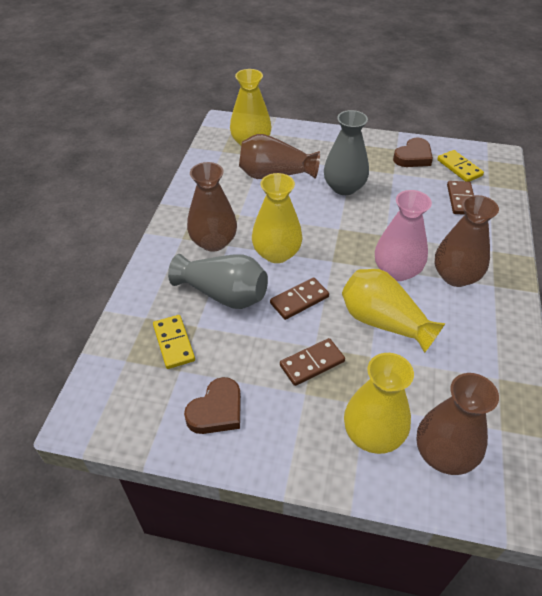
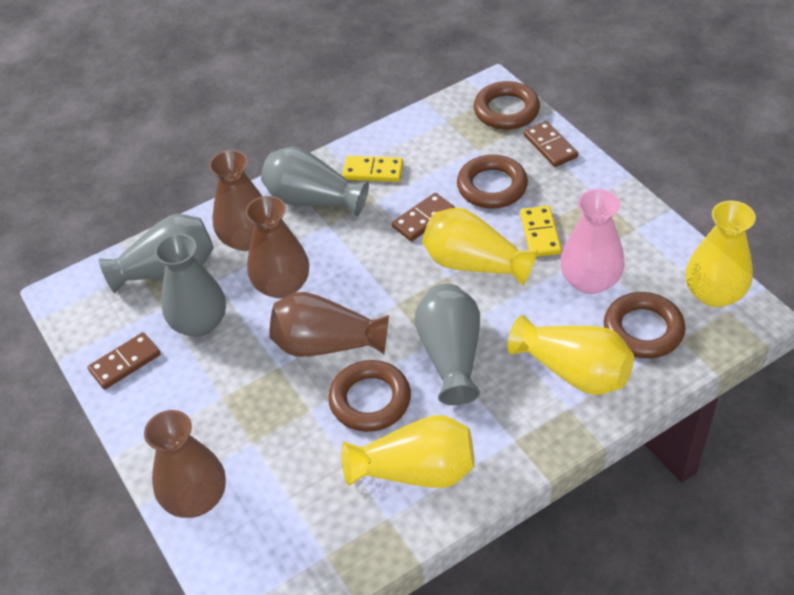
brown heart: [184,377,241,434] [393,138,433,167] = 2 -> none = 0
brown ring: none = 0 -> [328,360,411,432] [457,155,528,209] [474,81,540,130] [604,292,685,358] = 4
grey vase: [168,254,268,309] [324,110,369,195] = 2 -> [99,214,214,293] [155,234,226,337] [261,147,369,216] [415,284,480,405] = 4

